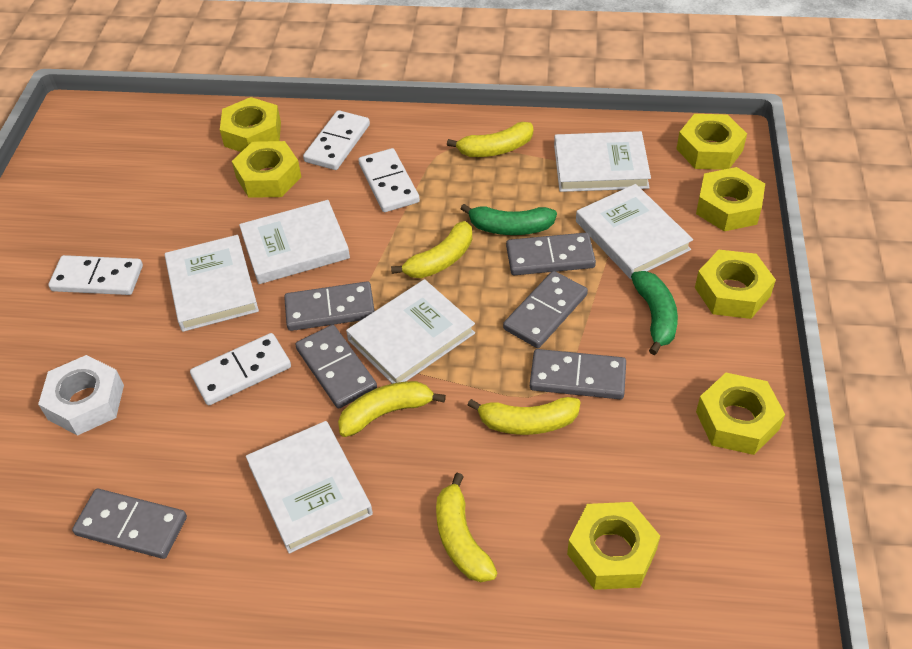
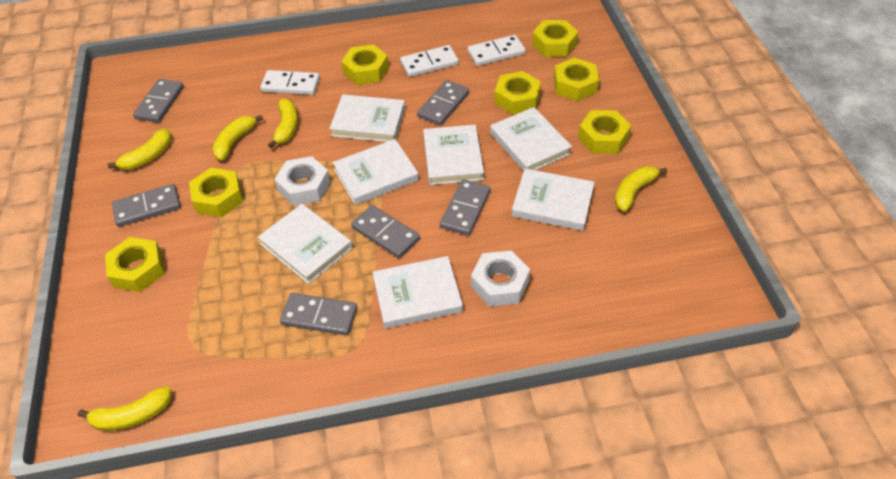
green banana: [461,204,557,235] [631,271,678,355] = 2 -> none = 0
white book: [165,235,259,332] [239,200,350,284] [246,421,373,554] [346,279,475,384] [554,131,651,192] [576,184,693,279] = 6 -> [258,204,353,284] [329,94,405,142] [333,139,419,205] [373,256,463,329] [423,125,484,185] [490,107,572,171] [512,168,595,231] = 7
white domino: [48,255,143,295] [190,333,291,405] [303,110,370,170] [358,148,420,212] = 4 -> [260,70,320,95] [400,45,459,77] [467,35,526,66] = 3
white nut: [38,355,124,436] = 1 -> [274,156,330,206] [471,251,530,307] = 2

